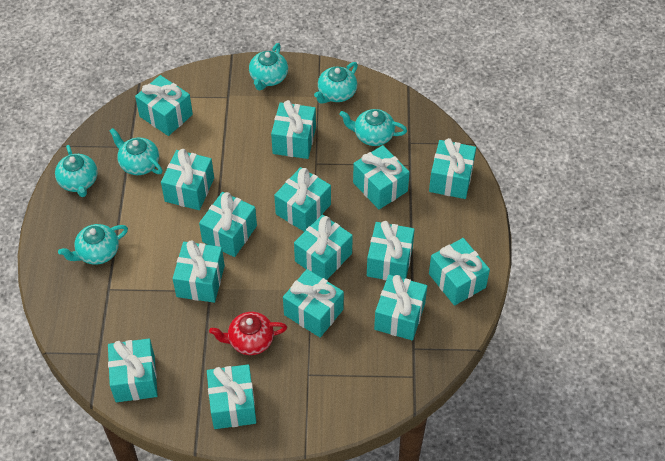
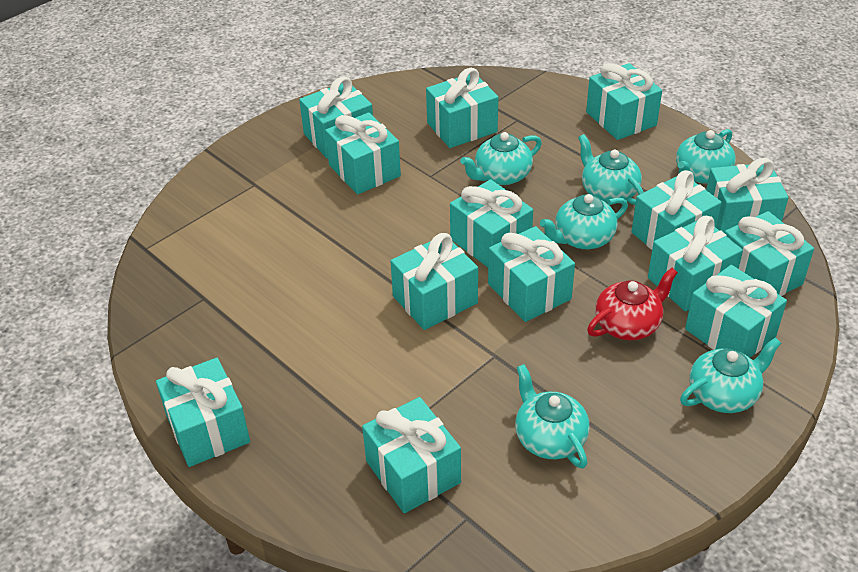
turquoise gift: [108,339,158,402] [135,75,193,136] [161,149,214,210] [173,240,225,303] [199,192,257,257] [207,364,257,429] [271,100,316,159] [274,167,331,232] [283,269,344,337] [294,215,353,280] [353,145,410,209] [367,221,415,280] [374,275,427,340] [429,138,476,199] [429,238,490,306] = 15 -> [156,358,250,467] [299,76,373,158] [325,112,401,195] [362,397,461,513] [391,233,478,330] [426,68,498,148] [450,179,533,267] [488,226,575,322] [586,63,662,140] [631,170,722,250] [648,216,743,311] [685,265,787,357] [706,158,788,232] [724,211,814,296] = 14

